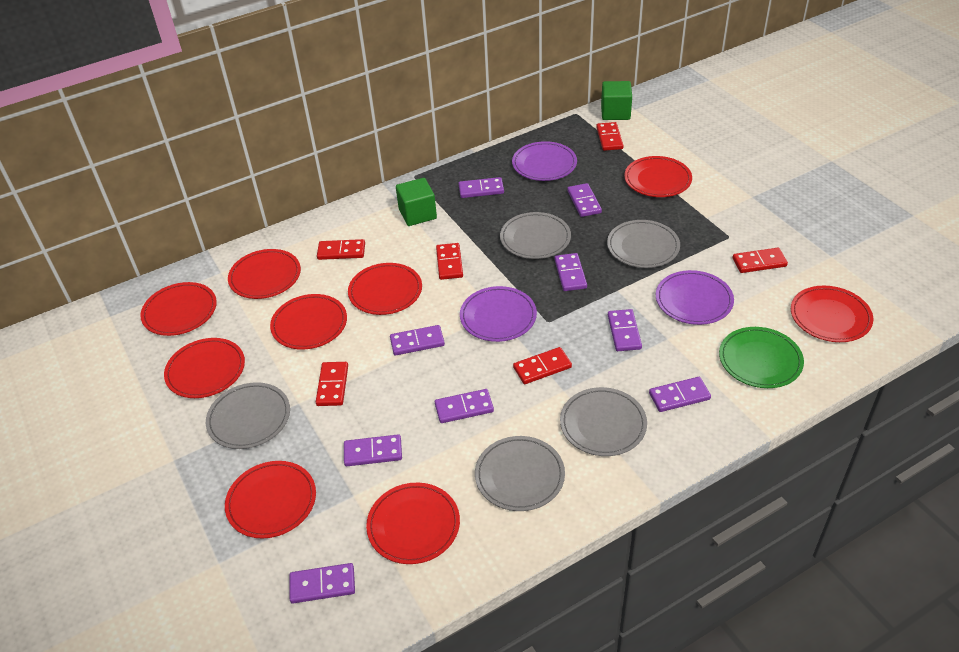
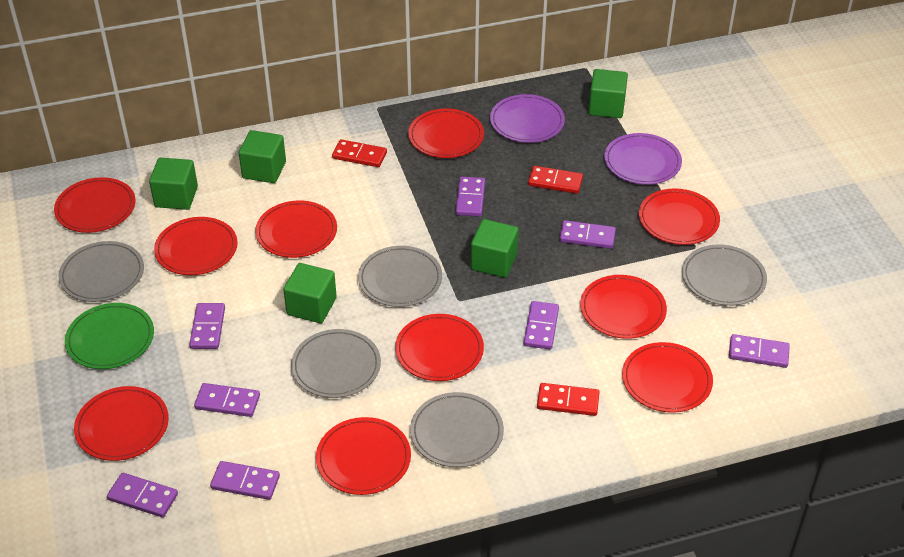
green cube: [396,178,437,226] [601,81,632,120] = 2 -> [149,158,198,210] [239,130,286,183] [283,263,337,323] [471,219,519,278] [589,69,628,118] = 5
purple domino: [289,563,355,603] [344,434,402,466] [390,325,445,355] [435,389,494,423] [458,177,504,198] [554,253,587,291] [567,183,602,217] [608,309,642,351] [649,377,711,412] = 9 -> [107,473,178,517] [189,303,225,349] [194,383,260,417] [210,461,280,500] [456,177,485,217] [524,301,559,349] [559,220,616,249] [729,334,790,368] = 8
purple plate: [460,286,537,342] [512,141,577,181] [656,270,734,325] = 3 -> [490,94,565,143] [604,133,682,185] = 2
red domino: [316,362,348,406] [317,239,365,260] [436,243,463,280] [513,347,572,384] [596,122,624,151] [733,248,788,273] = 6 -> [332,139,387,167] [528,166,583,194] [537,383,600,416] = 3
red plate: [140,282,217,336] [164,338,245,398] [225,461,316,539] [228,249,301,299] [270,294,347,350] [348,263,422,315] [366,483,460,564] [624,156,692,197] [791,286,873,342] = 9 -> [54,177,136,233] [74,386,169,461] [154,217,238,275] [255,200,337,258] [316,417,411,495] [395,314,484,381] [408,109,484,158] [580,275,667,339] [622,342,713,413] [639,188,720,245] = 10

